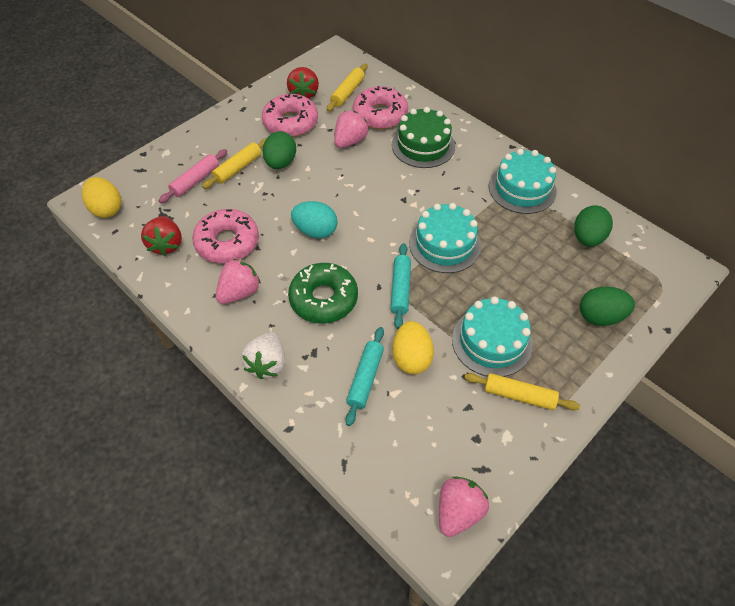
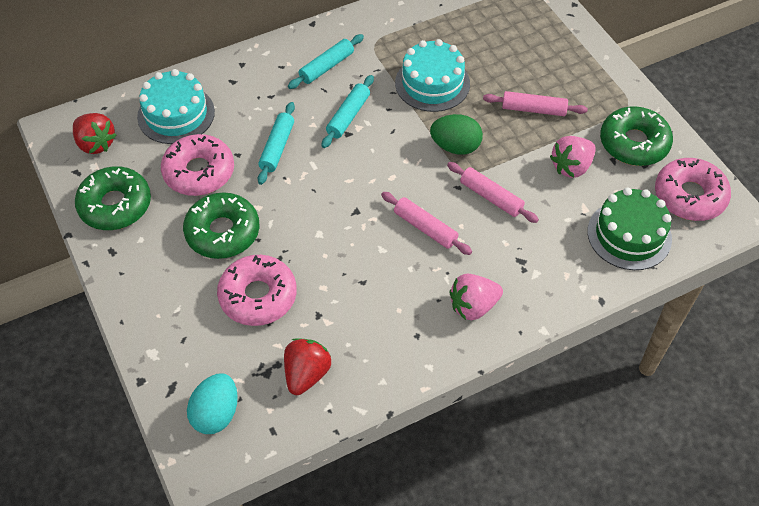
green donut: [288,263,358,323] = 1 -> [75,166,151,230] [183,193,260,259] [600,106,673,166] = 3
green egg: [263,131,296,169] [574,205,613,247] [580,286,635,326] = 3 -> [430,114,483,155] = 1
pink rolling pin: [159,149,227,203] = 1 -> [381,192,472,255] [447,162,539,223] [483,91,588,116] = 3
pink strawberry: [216,259,261,304] [334,111,369,148] [439,476,489,537] = 3 -> [450,274,503,320] [550,136,596,178] = 2
turquoise cake: [409,203,481,273] [452,296,532,377] [489,149,557,214] = 3 -> [137,69,215,144] [395,39,470,112] = 2
turquoise rolling pin: [346,327,384,426] [391,243,411,329] = 2 -> [257,102,295,185] [288,34,364,89] [322,75,374,148] = 3
white strawberry: [241,332,285,379] = 1 -> none = 0
yellow egg: [82,177,121,218] [392,321,434,374] = 2 -> none = 0
yellow rolling pin: [202,138,267,189] [327,63,368,112] [464,373,580,410] = 3 -> none = 0

